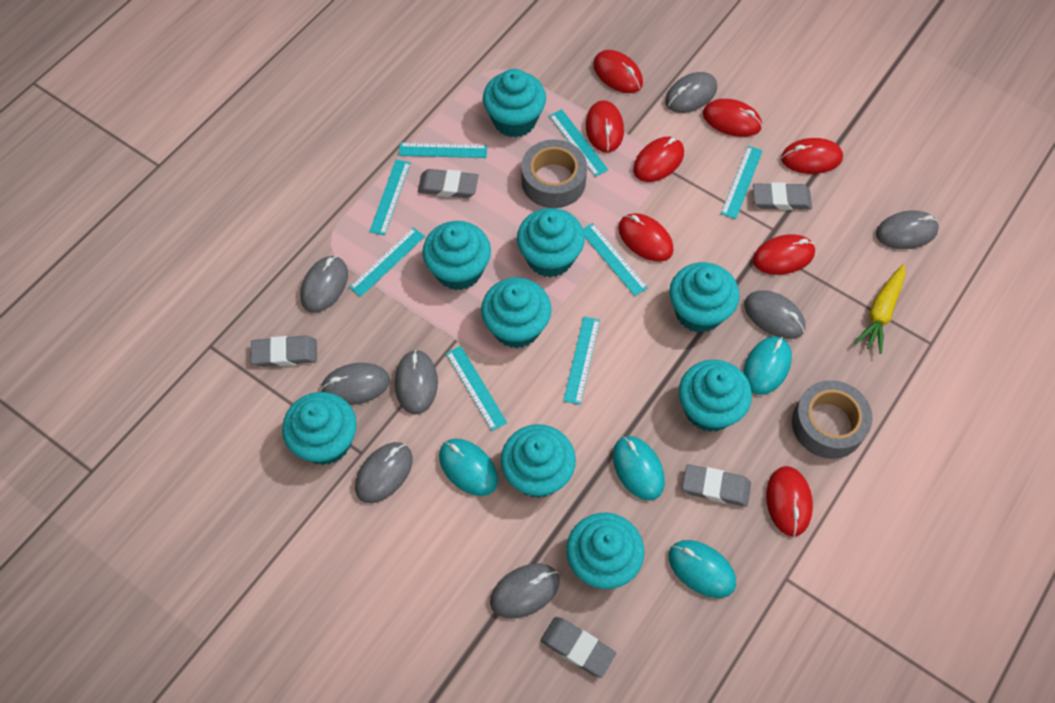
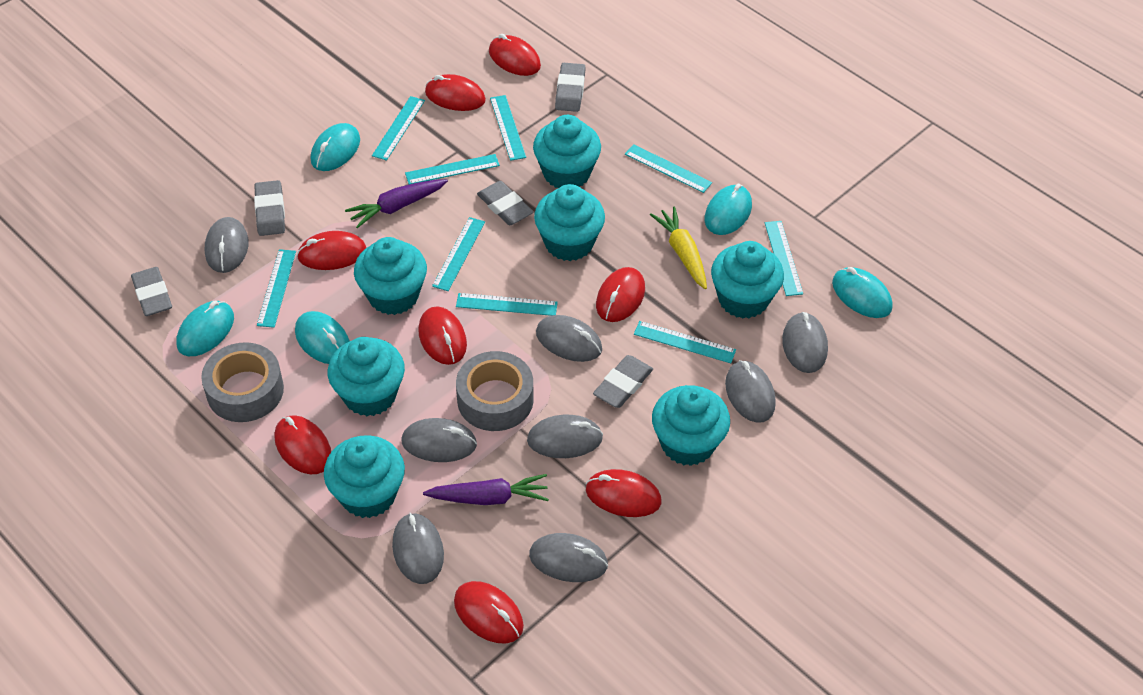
purple carrot: none = 0 -> [345,179,448,228] [423,474,549,505] = 2
turquoise cupcake: [282,392,357,465] [422,221,491,290] [481,277,552,349] [483,69,546,138] [501,424,576,498] [517,208,585,278] [566,513,645,589] [669,262,739,333] [679,359,752,432] = 9 -> [324,435,405,518] [328,337,405,416] [354,237,427,315] [533,115,601,188] [534,184,605,261] [652,385,730,466] [711,241,784,318] = 7
turquoise mouse: [439,438,498,496] [613,436,665,500] [669,540,736,598] [743,336,792,395] = 4 -> [177,301,234,356] [295,311,350,364] [311,123,360,171] [705,184,752,235] [832,267,892,318] = 5
turquoise ruler: [349,227,425,297] [369,160,411,236] [399,143,487,158] [446,346,507,431] [549,109,608,177] [563,316,600,405] [583,223,648,296] [721,146,763,219] = 8 -> [257,249,296,328] [372,96,425,161] [405,154,500,185] [432,217,485,291] [456,293,558,316] [490,95,526,161] [625,144,712,193] [634,321,736,363] [765,221,803,296] = 9

